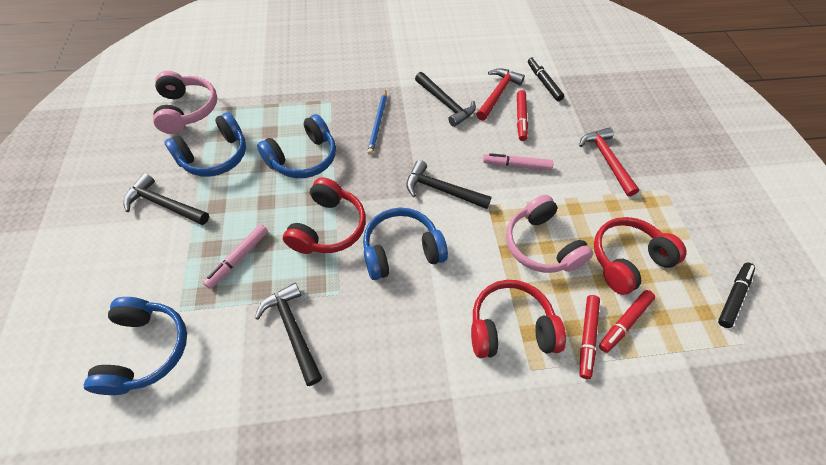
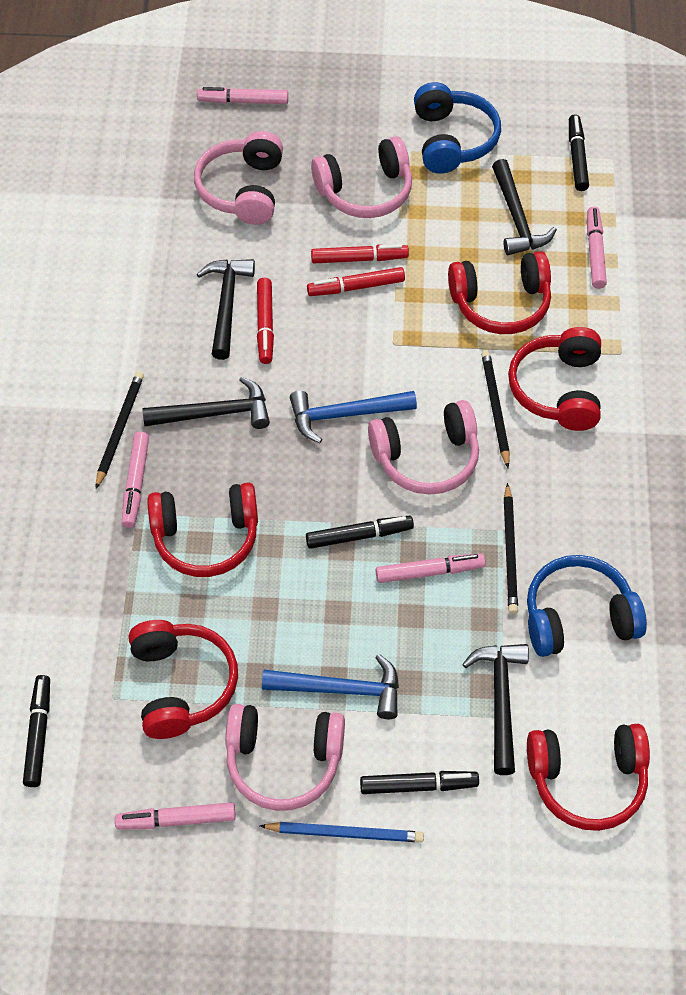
black marker: [528,57,564,101] [718,263,755,328] = 2 -> [23,675,50,787] [306,516,414,549] [360,771,479,794] [569,114,589,191] = 4
black pencil: none = 0 -> [96,372,144,489] [481,350,510,468] [504,483,518,614] = 3
blue hammer: none = 0 -> [262,654,399,719] [290,390,417,443] = 2
blue headphones: [84,297,187,395] [164,112,246,177] [257,114,336,178] [363,208,448,280] = 4 -> [414,82,501,174] [527,555,647,657] = 2
pink headphones: [153,71,217,134] [506,195,593,273] = 2 -> [194,131,283,225] [225,704,345,811] [311,136,412,218] [368,400,479,495] = 4
pink marker: [203,224,268,289] [483,153,554,170] = 2 -> [115,802,236,830] [122,432,149,528] [197,87,288,104] [376,554,485,583] [587,207,607,289] = 5
red hammer: [476,68,525,121] [579,127,640,197] = 2 -> none = 0
red headphones: [283,177,366,254] [471,280,566,358] [594,217,687,295] = 3 -> [129,620,238,739] [147,482,258,577] [448,251,551,334] [508,327,601,431] [527,724,650,831] = 5

